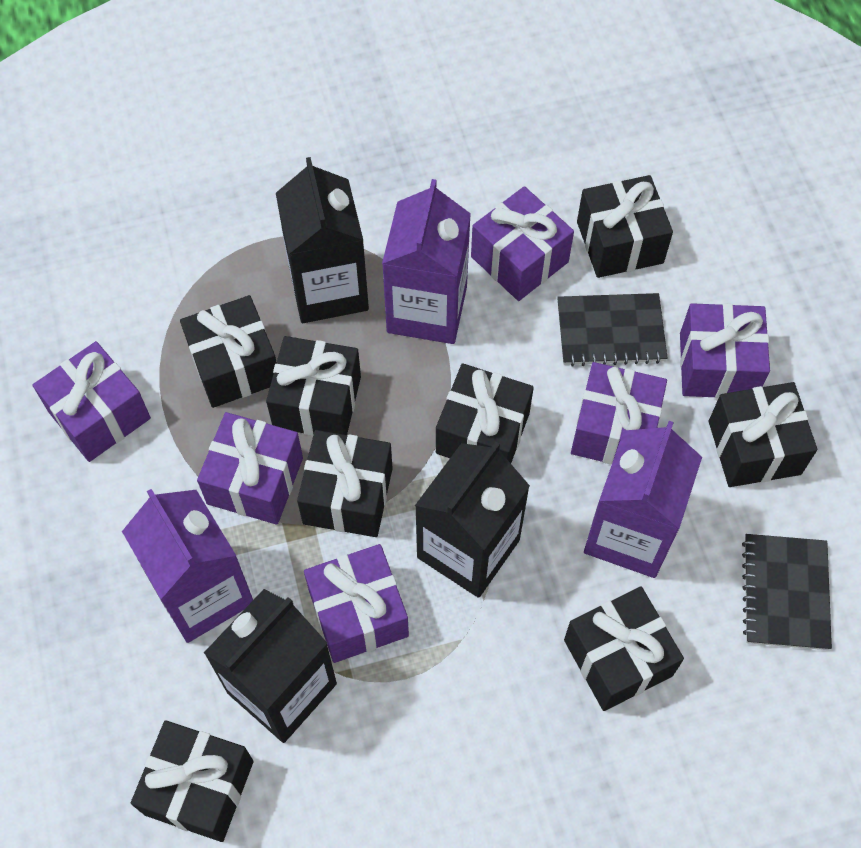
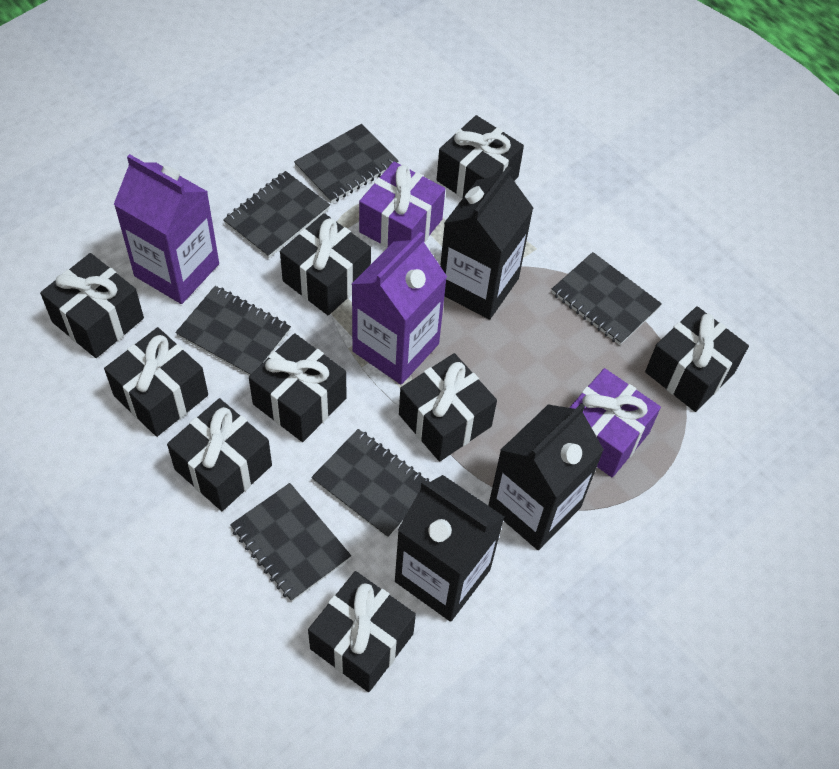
black gift: [131,720,254,842] [180,295,277,408] [266,336,361,436] [297,430,393,537] [436,363,534,463] [564,587,684,711] [577,175,673,278] [709,382,817,487] = 8 -> [40,253,144,358] [104,327,208,437] [167,398,272,511] [249,333,347,442] [280,213,371,315] [308,571,416,692] [399,353,497,462] [437,115,524,198] [645,306,749,412] = 9
black notebook: [557,293,668,367] [742,534,832,650] = 2 -> [175,286,291,376] [223,171,330,258] [230,483,351,602] [294,124,398,203] [311,429,429,538] [552,252,662,345] = 6
purple carton: [122,489,253,643] [382,179,471,344] [584,421,702,578] = 3 -> [113,154,219,304] [351,232,447,385] = 2
purple gift: [32,341,151,462] [197,412,303,525] [304,544,409,663] [471,186,574,301] [571,362,667,464] [680,303,770,398] = 6 -> [359,161,445,248] [569,368,661,477] = 2

